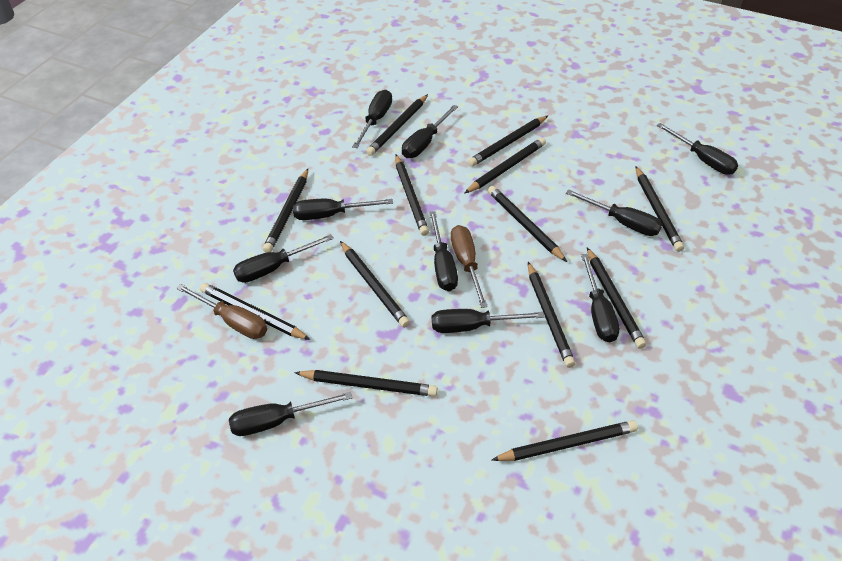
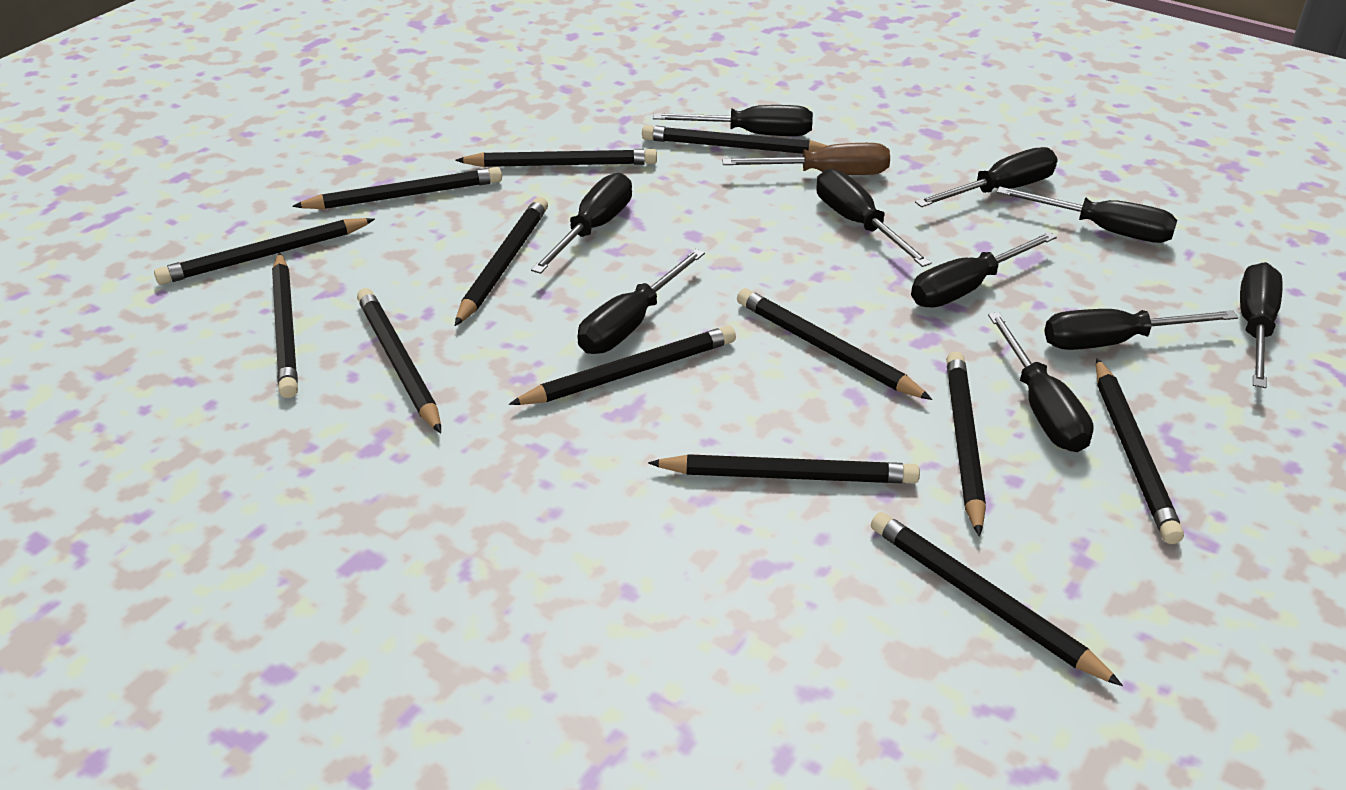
brown screwdriver: [176,284,267,339] [451,225,488,308] = 2 -> [722,143,890,175] = 1

